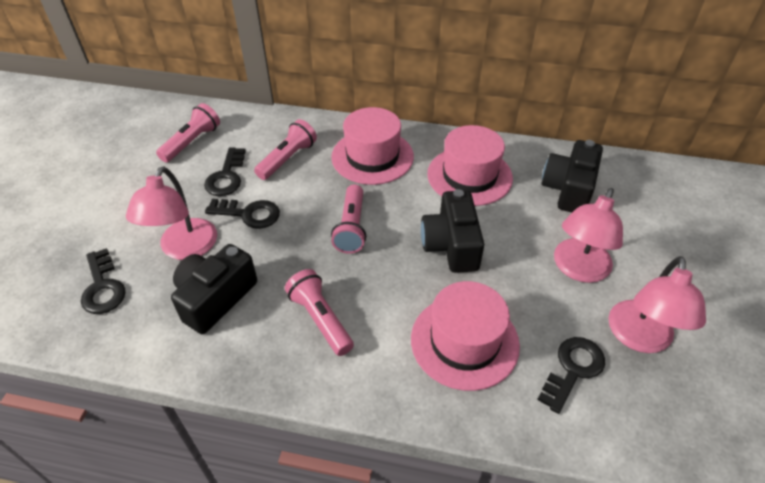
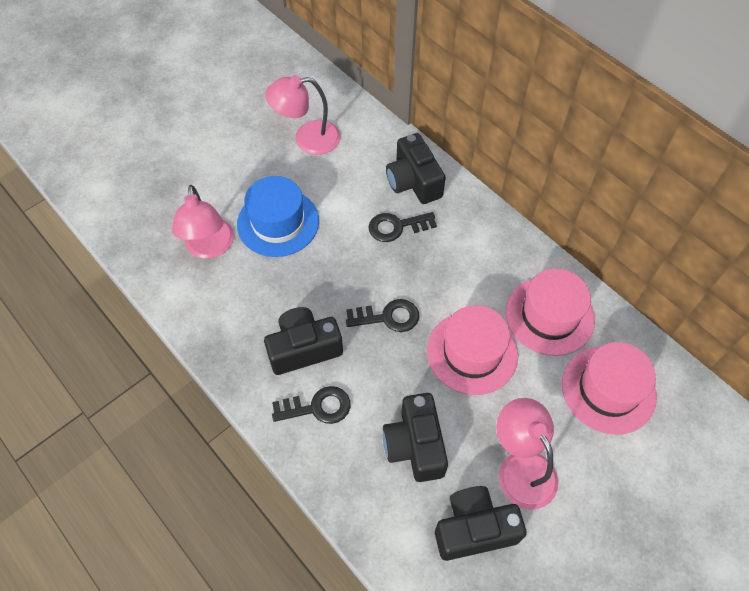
black camera: [171,244,257,334] [421,189,484,273] [541,140,603,213] = 3 -> [264,307,343,375] [383,393,448,482] [386,133,446,204] [435,486,527,561] = 4
black key: [81,248,126,314] [204,147,246,196] [205,199,280,229] [537,337,605,414] = 4 -> [272,386,351,424] [346,299,419,332] [369,212,437,242] = 3
blue hat: none = 0 -> [237,176,319,257] = 1
pink flashlight: [156,103,220,163] [254,119,317,180] [285,269,354,356] [331,184,366,254] = 4 -> none = 0

